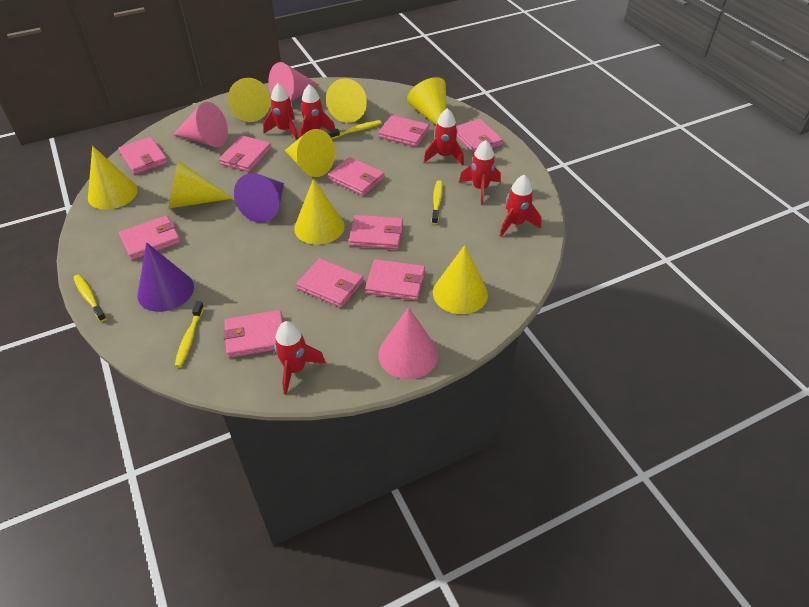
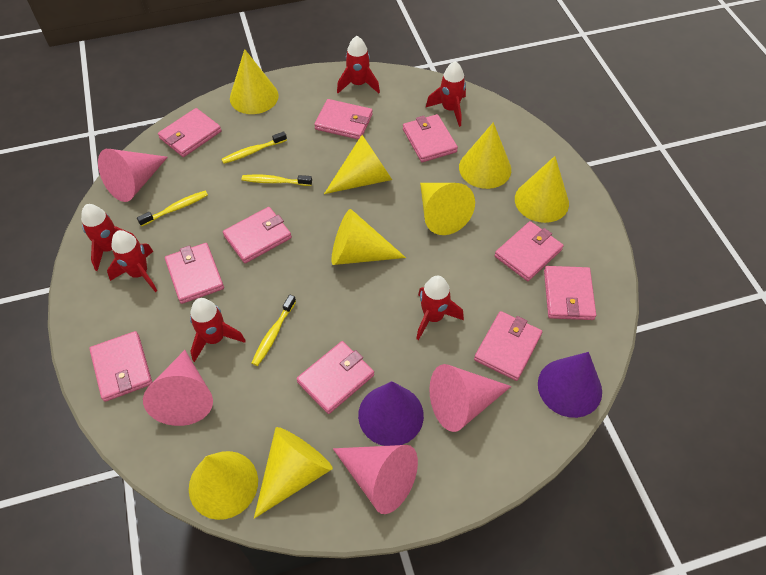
pink cone: [173,102,228,147] [268,62,319,101] [378,307,438,379] = 3 -> [98,149,168,202] [143,350,213,426] [333,445,418,514] [429,364,511,432] = 4

